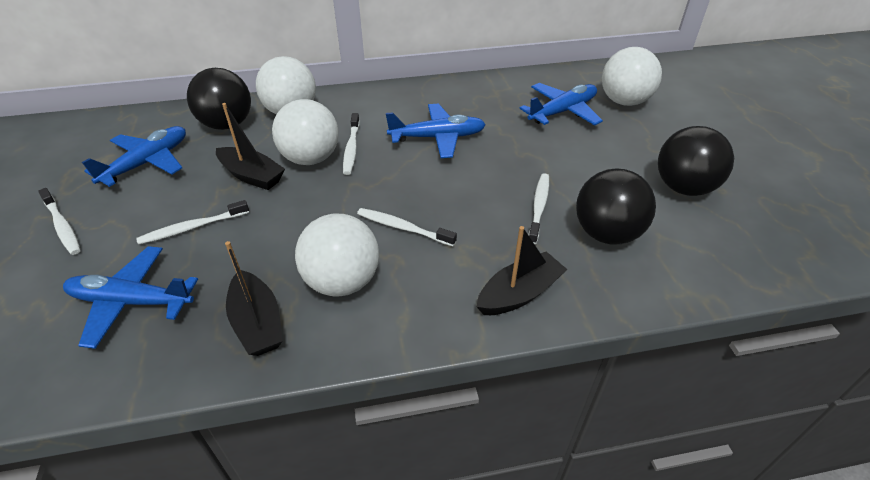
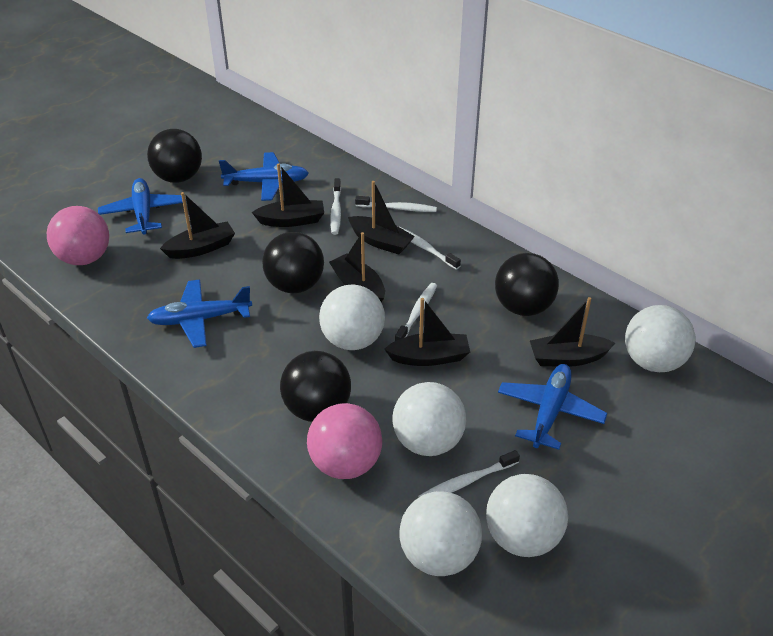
black ball: [187,68,251,130] [576,168,656,245] [658,126,734,196] = 3 -> [147,129,202,183] [262,232,324,293] [280,351,351,422] [495,253,559,316] = 4
black boat: [216,103,285,190] [225,241,283,356] [477,226,567,315] = 3 -> [160,192,235,259] [252,163,324,227] [329,232,385,302] [348,181,415,254] [384,298,470,366] [530,297,615,367] = 6
pink ball: none = 0 -> [47,206,109,265] [307,403,382,479] = 2
white ball: [256,56,316,114] [272,99,339,165] [295,213,379,297] [602,47,662,106] = 4 -> [319,284,385,350] [392,382,466,456] [399,491,482,576] [486,474,568,557] [625,305,695,372] = 5

